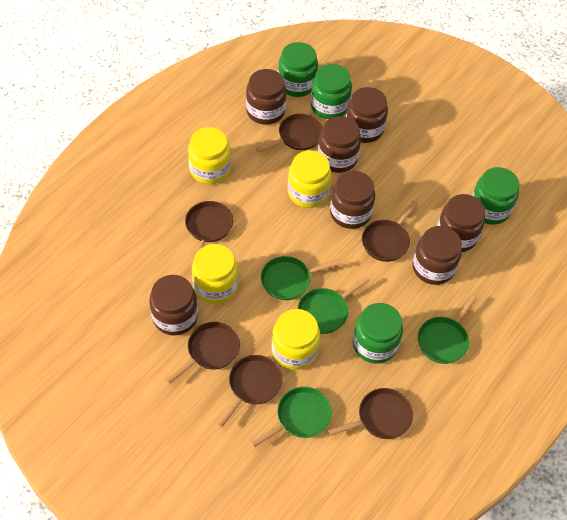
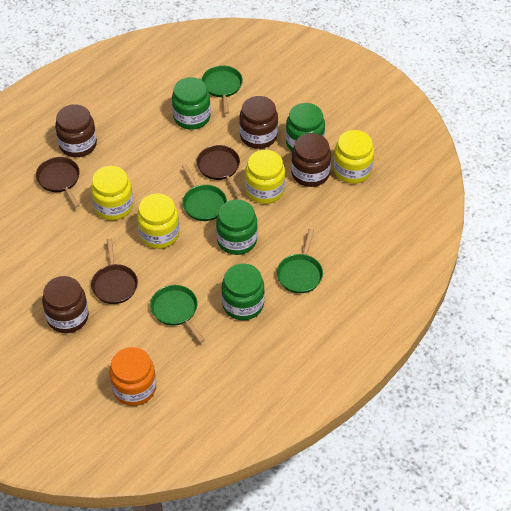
brown jar: [149,275,198,335] [246,69,286,125] [318,116,361,173] [330,171,375,229] [346,87,388,143] [412,226,462,285] [437,194,485,252] = 7 -> [42,276,89,333] [55,104,97,157] [239,96,278,149] [291,133,331,187] = 4
brown pan: [165,322,240,384] [185,201,233,264] [217,355,283,427] [256,114,323,152] [328,388,413,439] [362,201,418,262] = 6 -> [36,157,80,208] [91,239,138,304] [197,145,242,196] = 3
orange jar: none = 0 -> [109,347,156,406] = 1

